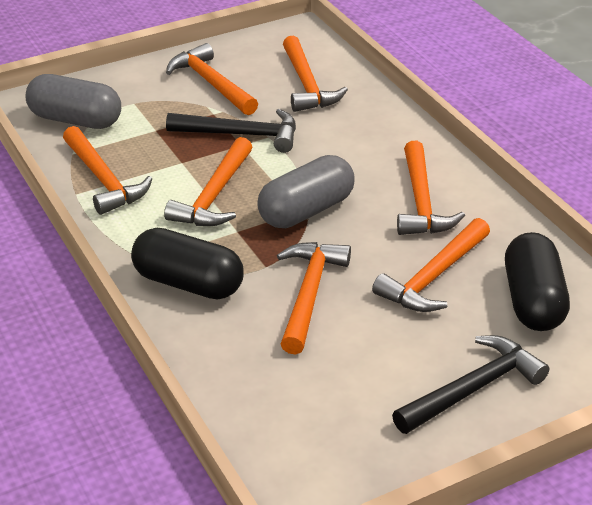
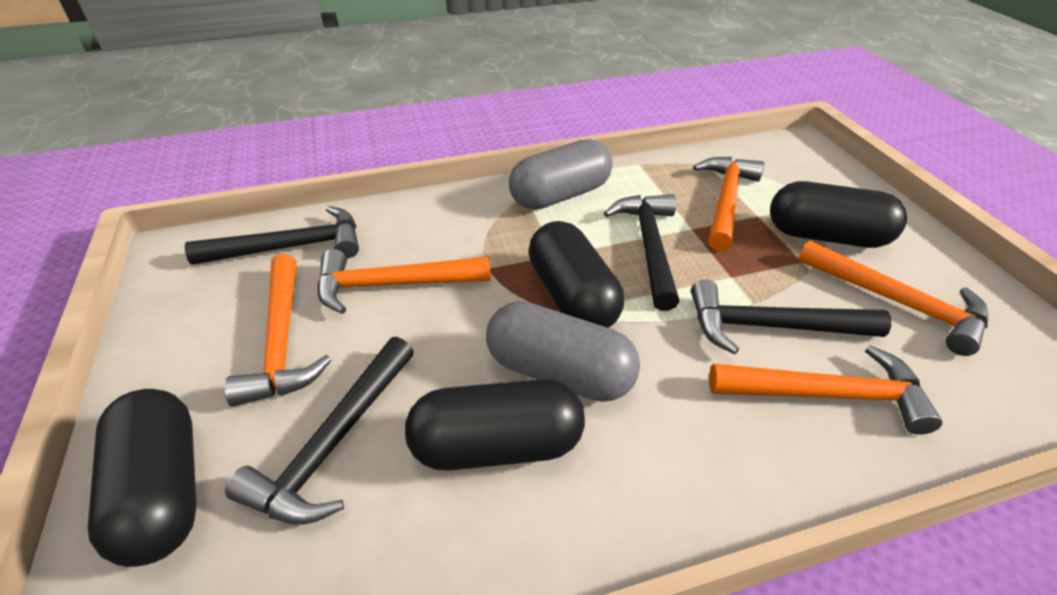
black capsule: [131,228,244,299] [505,232,570,331] = 2 -> [88,389,197,567] [405,379,585,471] [529,221,624,328] [770,181,907,248] = 4
black hammer: [166,109,296,153] [392,335,549,434] = 2 -> [185,206,359,265] [225,337,414,525] [604,194,679,311] [691,280,891,354] = 4
orange hammer: [63,126,152,215] [164,137,252,226] [166,43,258,115] [277,242,351,354] [283,35,348,112] [372,218,490,312] [397,141,465,235] = 7 -> [224,254,331,407] [317,249,491,314] [693,157,764,251] [709,345,942,435] [798,240,988,356] = 5

